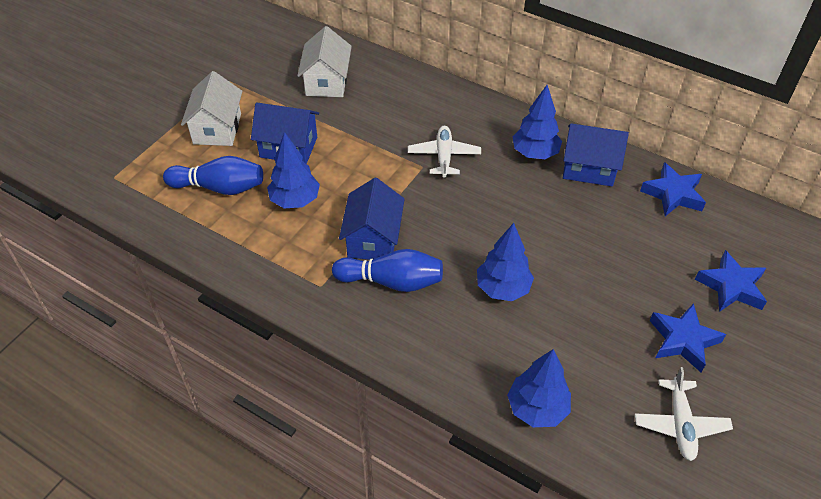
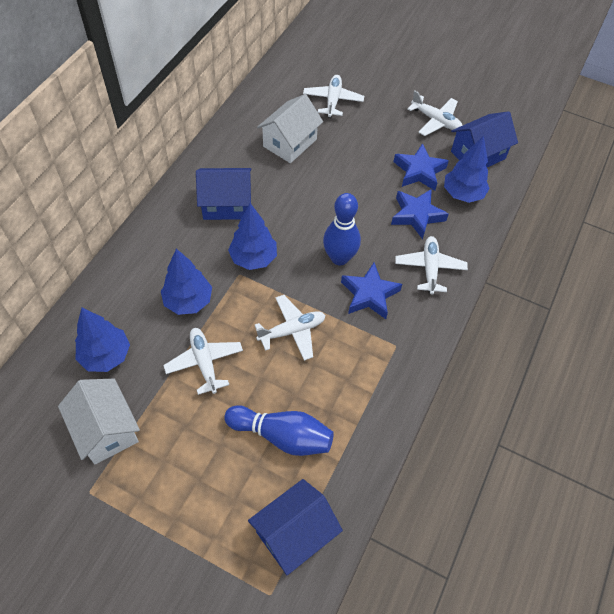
white plane: [408,126,481,178] [635,367,733,461] = 2 -> [163,328,243,395] [255,295,325,361] [303,75,364,118] [395,236,468,295] [408,90,463,136] = 5

